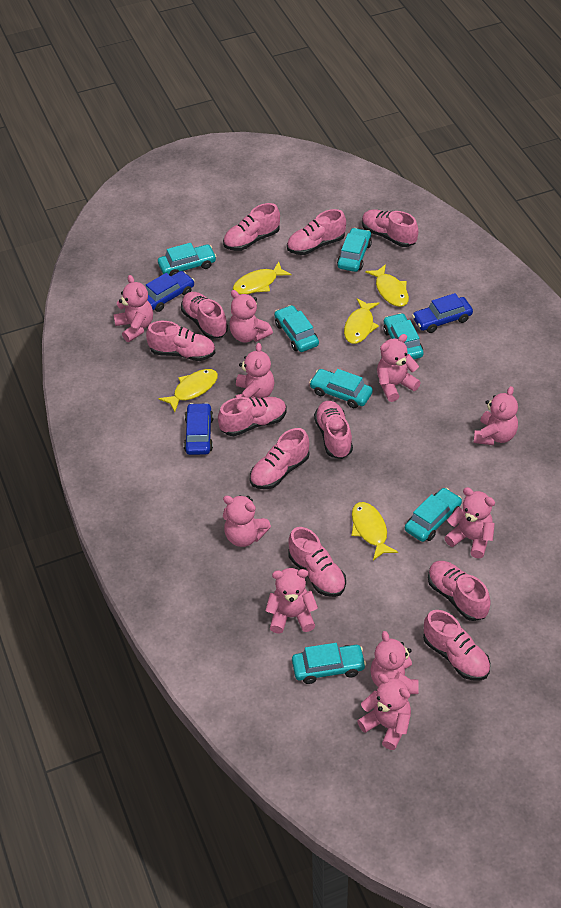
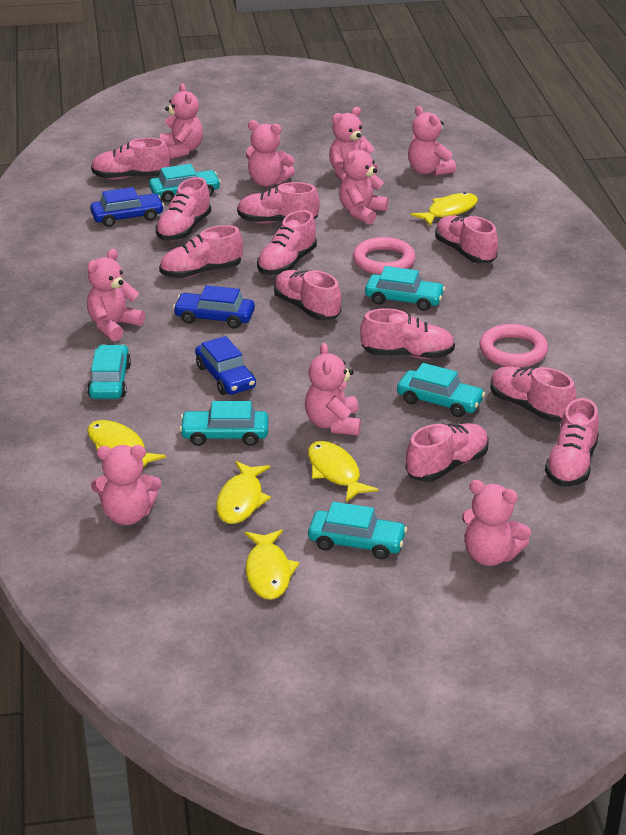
pink ring: none = 0 -> [353,237,416,275] [479,324,548,368] = 2
pink teddy bear: [114,275,153,342] [223,495,271,547] [229,290,273,343] [235,343,274,399] [265,568,318,634] [357,674,411,750] [370,631,419,694] [377,334,421,402] [444,487,495,559] [474,386,518,445] = 10 -> [87,249,145,341] [91,445,161,525] [160,83,203,160] [246,120,295,187] [305,343,361,435] [329,107,378,182] [339,142,388,225] [408,106,456,176] [462,480,531,566] = 9
turquoise car: [158,243,217,276] [274,305,319,352] [292,643,366,684] [309,369,373,408] [337,228,372,272] [383,313,424,359] [405,488,462,542] = 7 -> [87,344,131,399] [149,164,221,202] [179,401,268,446] [308,502,407,559] [365,266,445,311] [397,363,485,417] = 6

